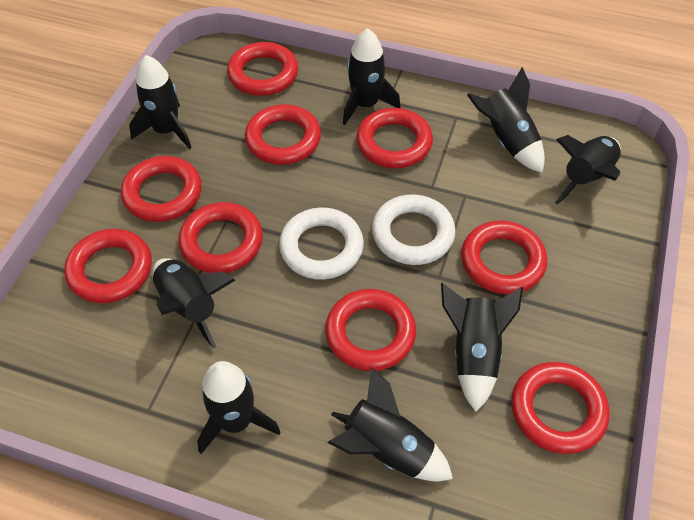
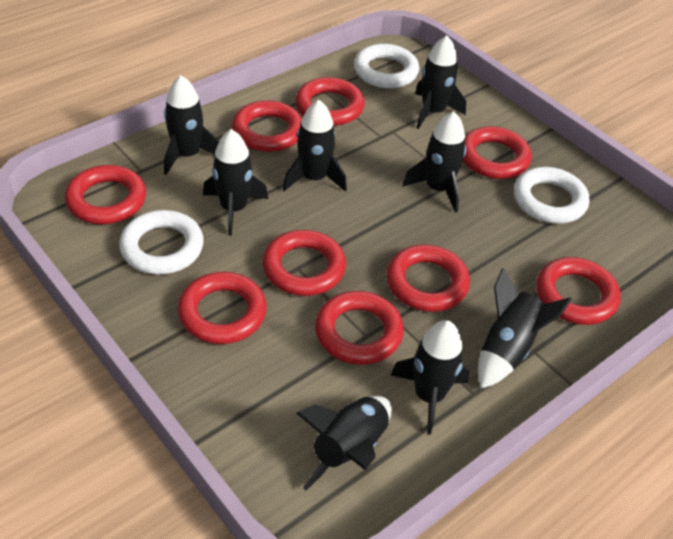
white ring: [279,208,364,280] [372,194,456,265] = 2 -> [119,210,204,275] [354,44,419,88] [514,167,589,224] = 3

